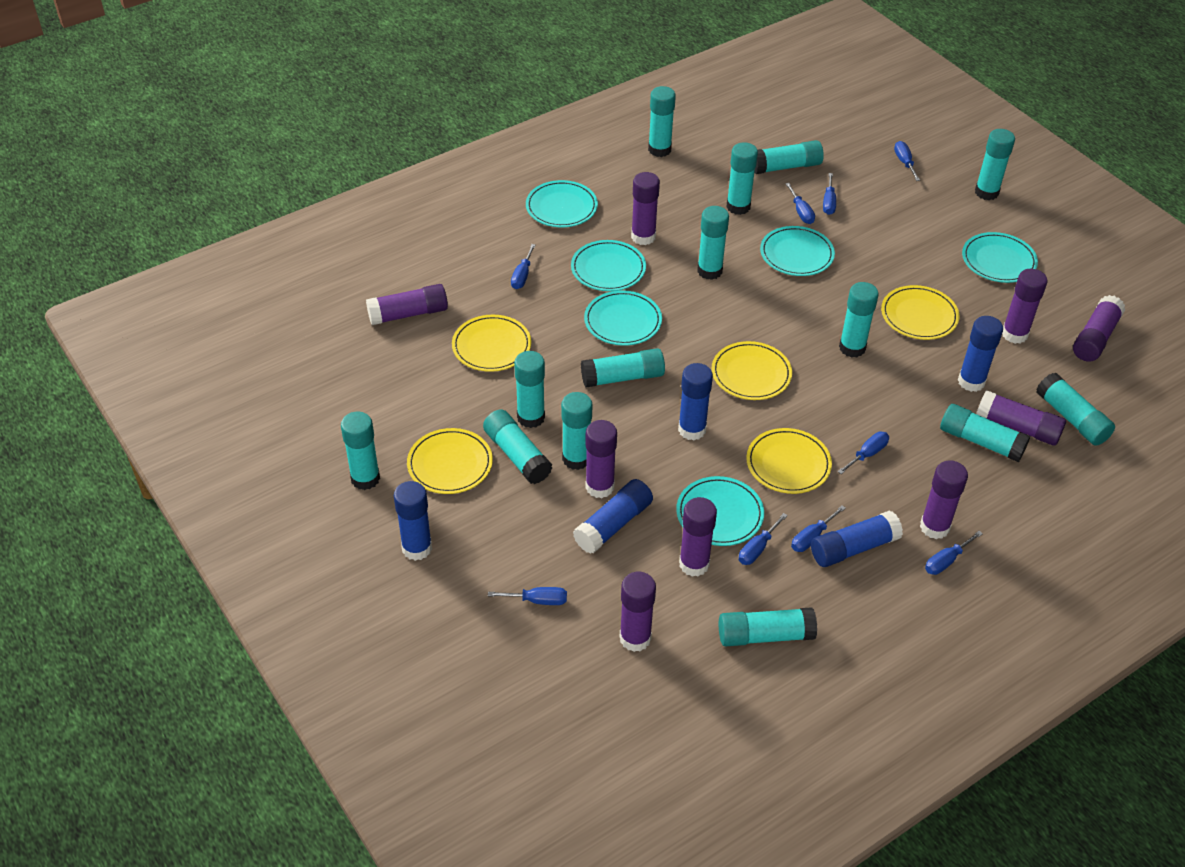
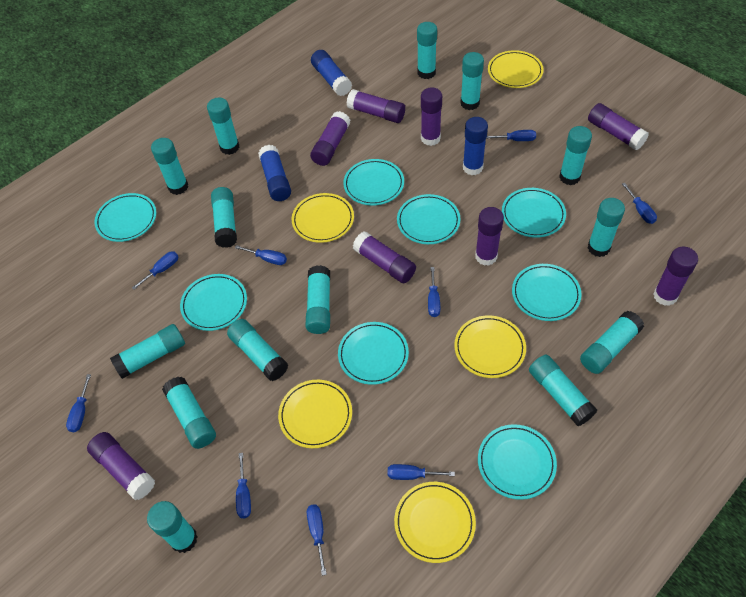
blue glue stick: [394,481,432,561] [573,479,653,554] [678,363,713,440] [811,510,903,567] [958,316,1003,392] = 5 -> [258,145,291,201] [311,50,352,96] [463,117,488,175] = 3
purple glue stick: [366,284,448,325] [585,420,617,498] [620,572,656,652] [631,172,660,245] [679,497,717,577] [920,460,968,539] [976,390,1066,446] [1002,269,1047,344] [1073,295,1125,362] = 9 -> [87,432,155,500] [310,111,350,166] [346,89,405,123] [353,232,416,283] [421,88,442,146] [475,207,504,266] [588,103,649,150] [653,247,698,306] = 8
turquoise plate: [526,180,598,227] [571,240,646,291] [584,290,662,346] [676,476,764,546] [760,226,835,276] [962,232,1038,283] = 6 -> [94,193,156,242] [180,274,247,331] [338,322,409,385] [343,159,404,206] [397,194,460,244] [478,424,557,500] [502,188,566,238] [512,264,582,321] = 8

